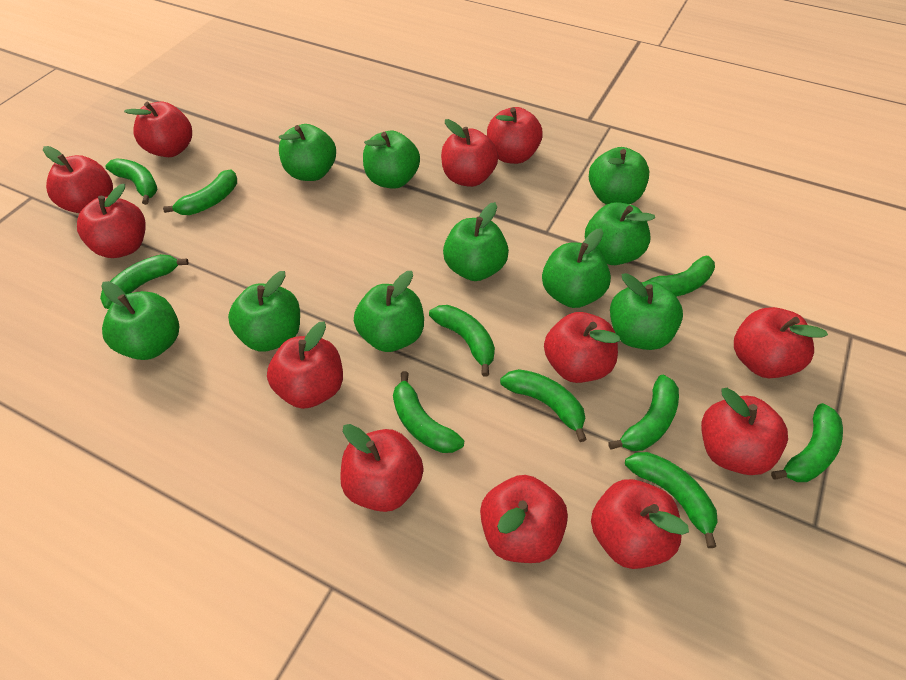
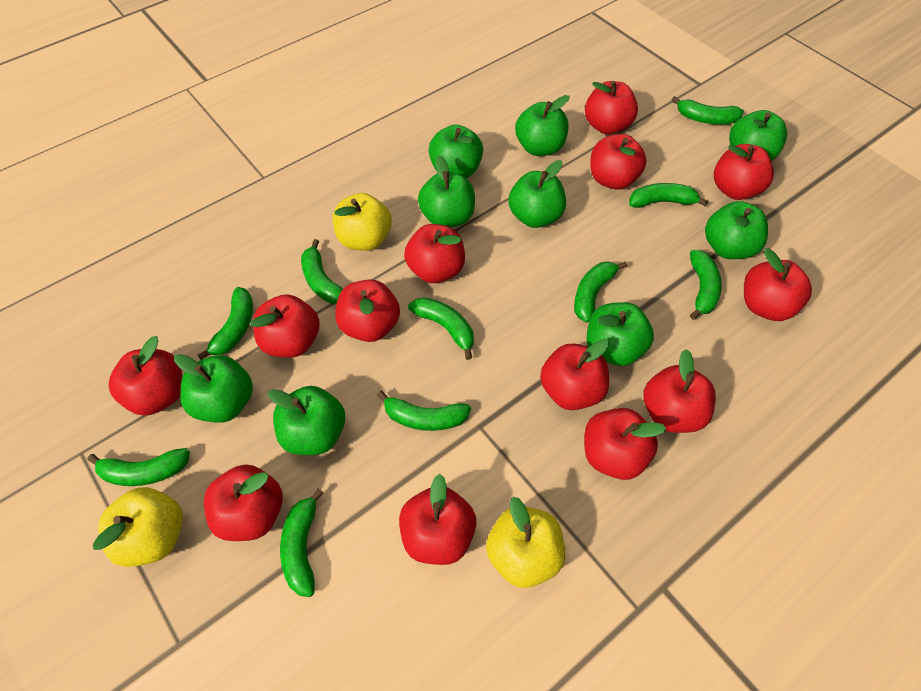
green apple: [101,281,179,360] [228,271,300,352] [279,124,336,181] [354,271,424,352] [363,131,420,189] [443,202,509,281] [542,228,611,308] [585,202,655,265] [589,147,649,205] [610,273,683,350] = 10 -> [174,354,253,423] [268,386,345,455] [418,155,475,228] [429,124,483,178] [508,160,566,228] [515,95,569,156] [587,302,654,366] [705,201,768,259] [729,110,787,161] = 9
red apple: [43,146,113,213] [77,184,146,258] [124,102,192,157] [267,321,343,409] [340,424,423,512] [441,119,498,187] [480,475,568,563] [487,107,543,164] [544,312,620,383] [591,479,689,569] [701,388,788,475] [734,307,828,378] = 12 -> [109,336,182,416] [204,465,283,541] [251,294,320,357] [335,279,400,342] [399,474,476,565] [404,224,465,283] [540,339,609,410] [584,408,666,480] [585,81,638,135] [590,134,647,189] [643,349,716,433] [714,144,774,200] [744,248,812,321] = 13
yellow apple: none = 0 -> [93,487,183,567] [333,193,392,251] [486,497,565,588] = 3

